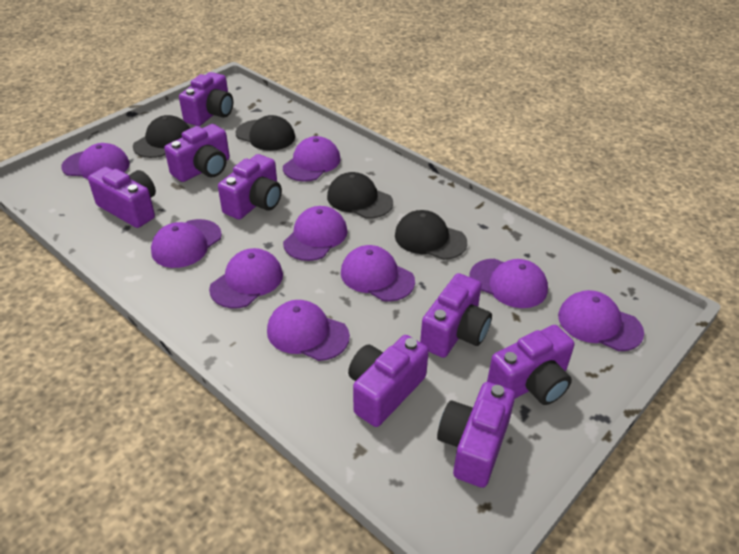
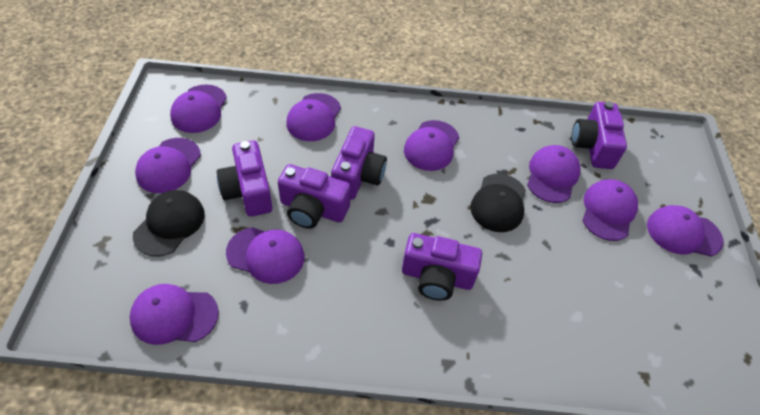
black cap: [133,115,190,158] [236,115,295,151] [327,172,393,218] [395,210,467,260] = 4 -> [133,190,205,257] [470,174,526,232] = 2
purple camera: [88,167,156,228] [164,124,230,182] [179,72,233,126] [218,154,282,219] [348,335,429,427] [420,273,492,358] [437,382,515,488] [487,325,574,405] = 8 -> [217,140,273,217] [278,164,351,229] [331,126,387,200] [402,233,482,301] [571,101,627,169] = 5

